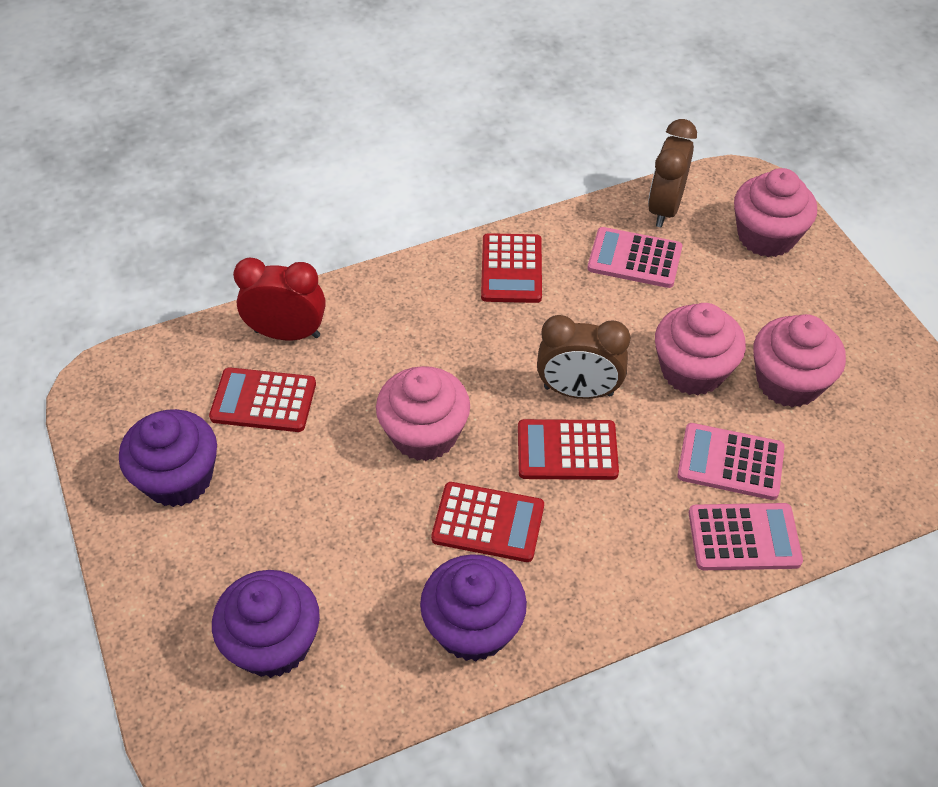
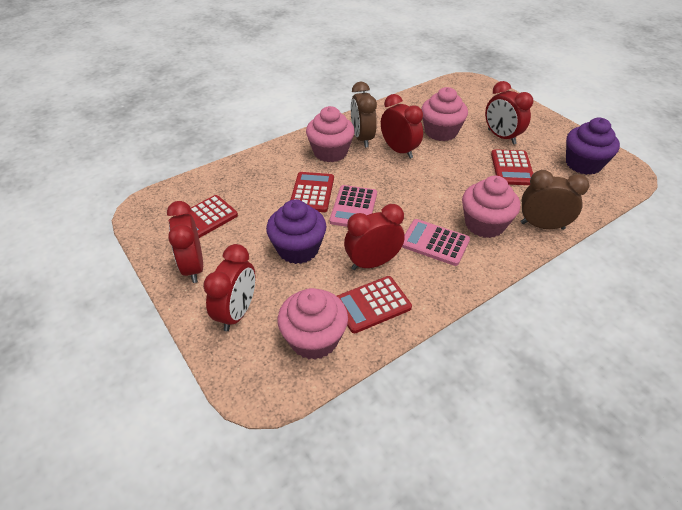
pink calculator: [587,227,682,288] [677,423,785,500] [689,503,803,570] = 3 -> [330,185,377,227] [402,219,470,266] = 2
purple cupcake: [119,409,217,507] [212,570,320,678] [420,554,527,661] = 3 -> [266,199,327,264] [566,118,620,175] = 2
red clock: [233,258,326,341] = 1 -> [167,201,203,283] [203,244,255,331] [344,204,405,270] [381,94,423,159] [485,81,533,144] = 5

